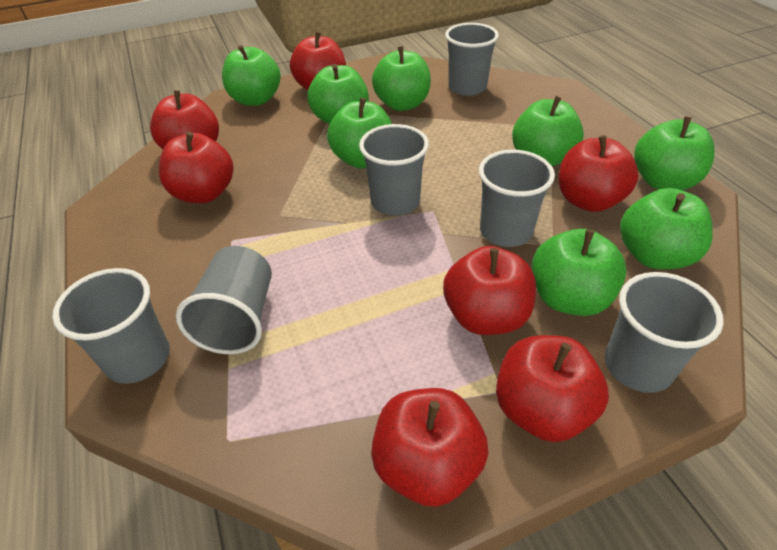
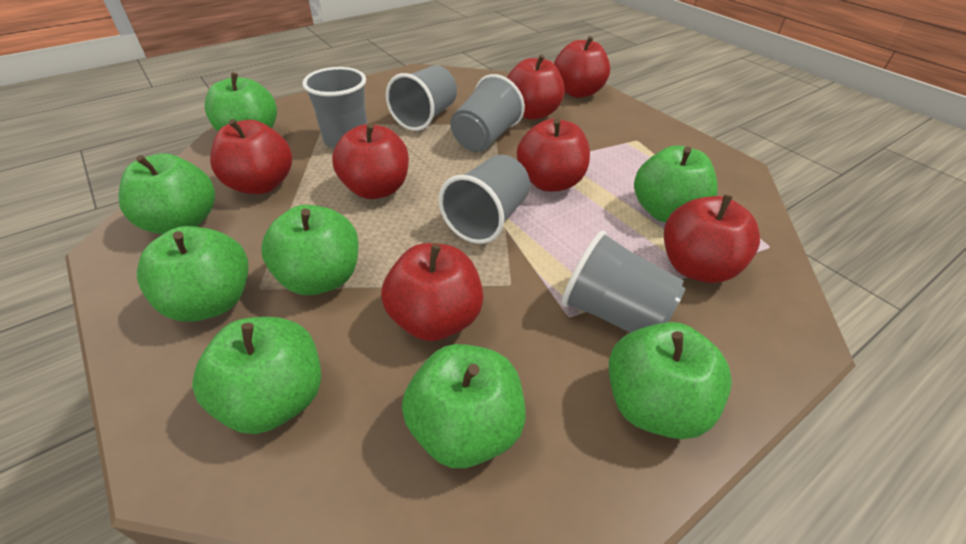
grey cup: [52,268,170,384] [176,246,272,354] [359,124,429,216] [445,23,499,96] [479,150,555,247] [605,272,724,393] = 6 -> [302,67,367,149] [386,65,457,131] [439,155,530,244] [450,74,525,152] [562,230,685,333] = 5

